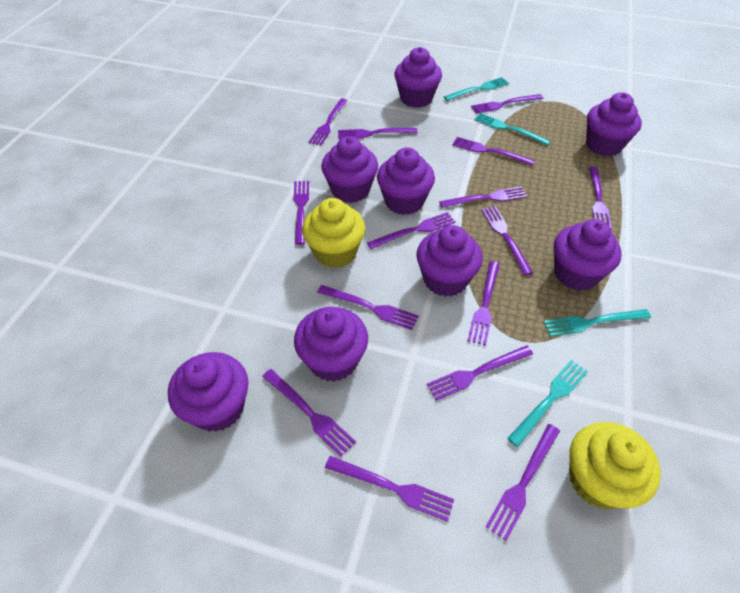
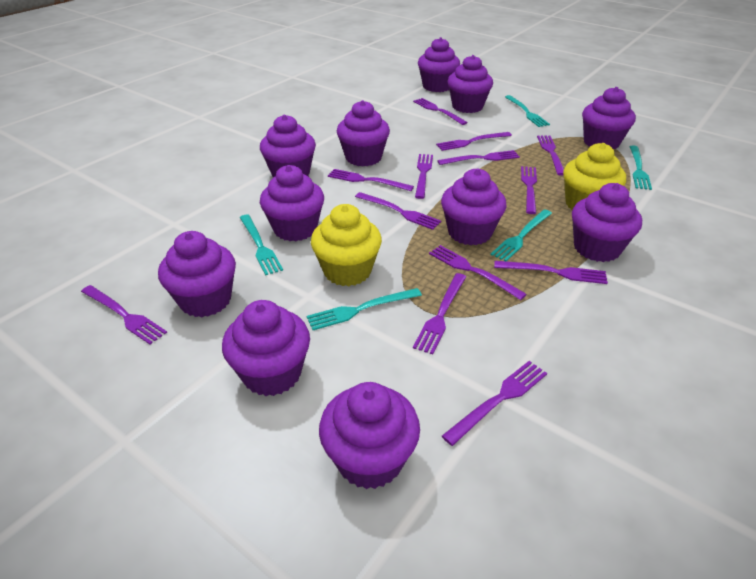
purple cupcake: [168,352,249,432] [294,307,368,382] [321,136,378,203] [377,147,435,215] [394,47,442,108] [416,225,483,297] [554,219,621,291] [586,92,642,156] = 8 -> [158,231,236,317] [222,300,310,396] [260,115,316,178] [260,165,324,241] [319,382,420,489] [337,100,390,167] [418,37,460,92] [441,168,507,245] [447,55,493,113] [572,183,642,262] [582,87,636,150] = 11
purple fork: [262,369,356,457] [294,181,309,245] [309,98,347,146] [317,285,419,330] [325,456,454,522] [338,128,418,139] [367,212,456,249] [427,345,533,401] [439,186,528,208] [452,137,535,165] [467,261,500,346] [471,94,543,114] [481,206,533,275] [485,424,560,541] [589,167,612,229] = 15 -> [81,285,167,345] [328,169,414,191] [355,192,441,230] [413,98,468,125] [413,273,466,354] [415,154,433,199] [429,245,527,300] [436,132,512,151] [437,150,520,165] [442,361,547,446] [494,261,608,284] [521,166,537,214] [537,136,564,176] = 13
turquoise fork: [444,77,509,101] [474,113,550,145] [507,360,588,447] [543,309,651,337] = 4 -> [240,215,283,275] [307,288,422,330] [491,209,552,261] [505,95,550,127] [630,146,652,190] = 5

